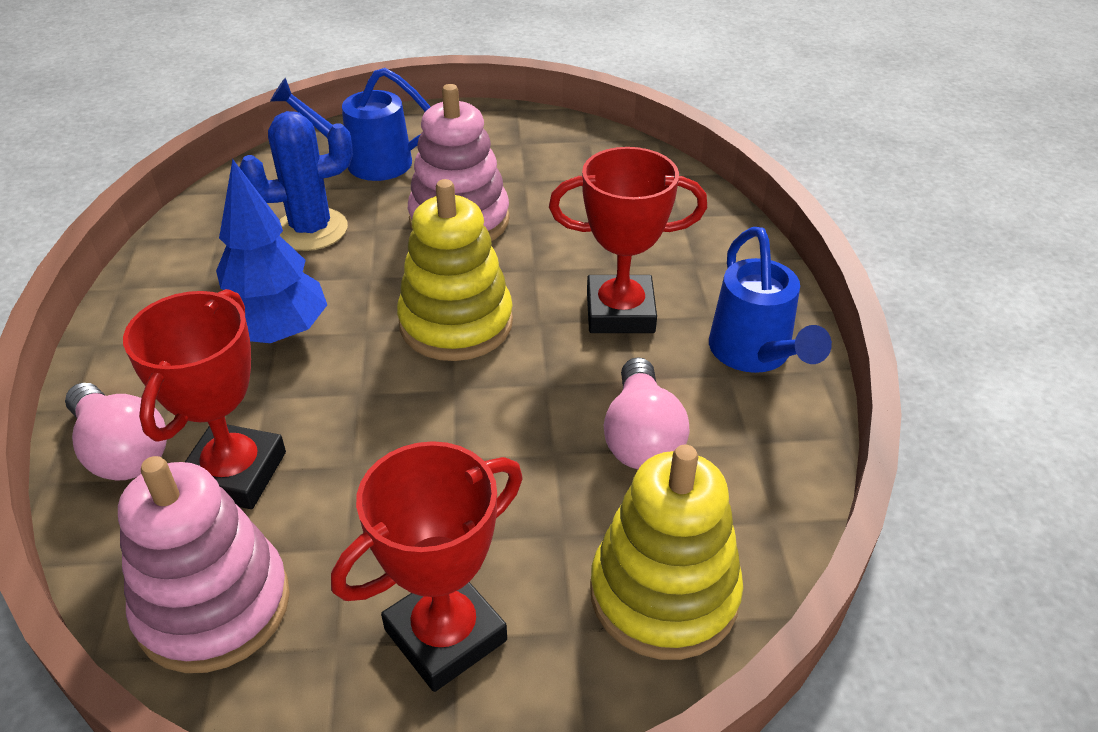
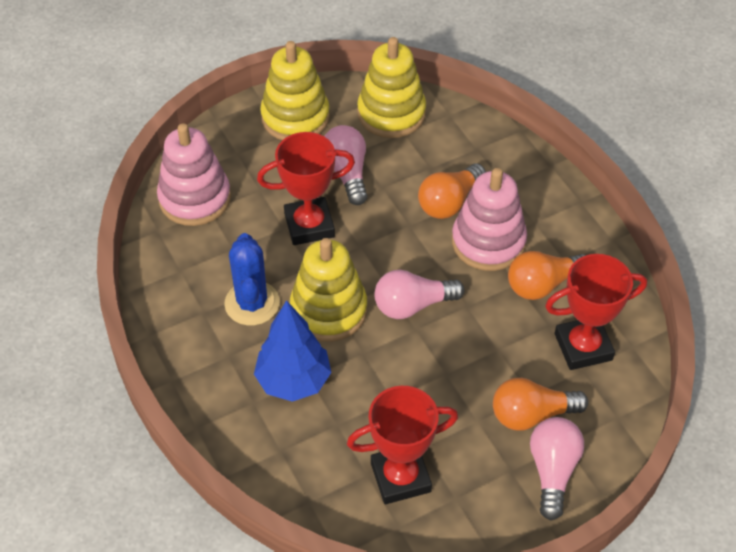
blue watering can: [270,68,430,181] [709,227,832,373] = 2 -> none = 0
orange light bulb: none = 0 -> [418,163,486,219] [493,378,588,430] [508,251,586,300] = 3
pink light bulb: [65,383,167,481] [604,357,689,469] = 2 -> [324,125,368,205] [374,270,464,319] [530,417,584,521] = 3
yellow stacking toy: [397,179,513,361] [590,445,743,660] = 2 -> [260,41,330,140] [290,238,367,342] [357,37,426,138] = 3

